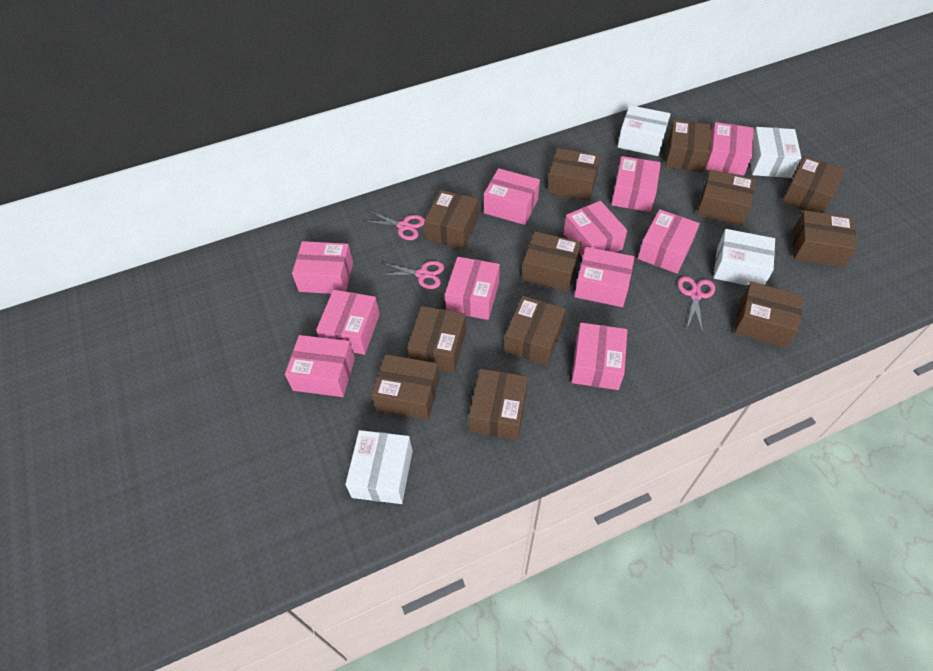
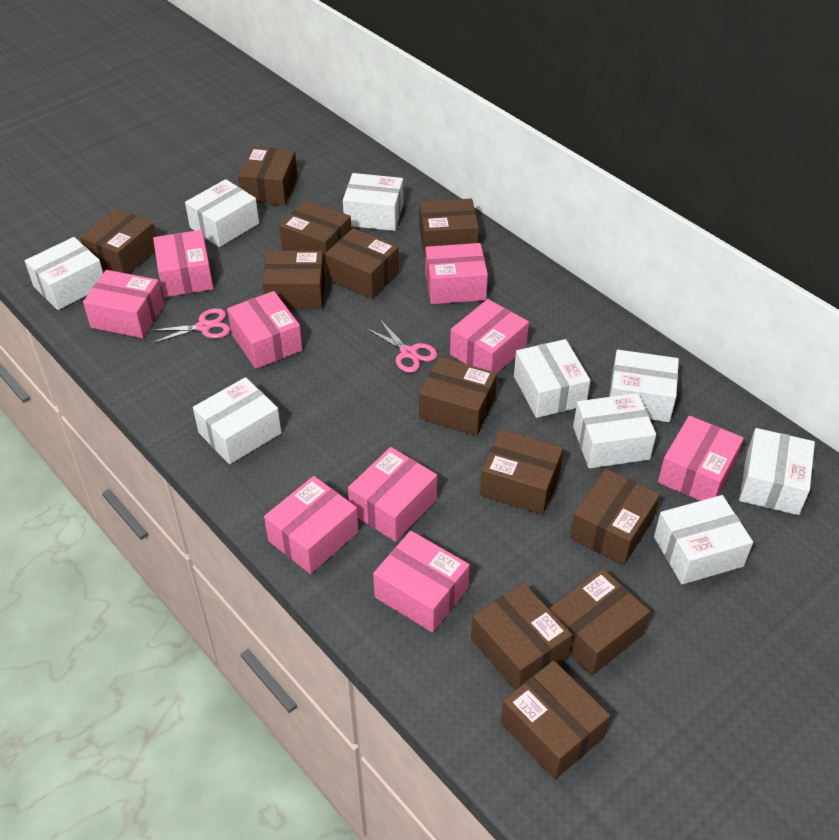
pink box: [285,335,355,397] [292,241,353,294] [316,290,380,355] [445,257,500,320] [484,168,540,225] [563,201,627,257] [572,323,627,390] [574,247,635,307] [611,156,661,212] [638,209,700,274] [706,122,754,175] = 11 -> [83,270,164,338] [153,230,213,297] [227,291,303,369] [264,476,359,574] [348,447,437,542] [373,531,470,633] [425,243,488,304] [450,299,529,373] [658,416,744,501] = 9
pink scissors: [363,211,425,240] [378,261,444,289] [678,276,715,333] = 3 -> [148,308,230,344] [366,320,437,373] = 2
white box: [345,430,413,504] [618,105,671,156] [713,229,775,286] [750,127,801,178] = 4 -> [25,237,103,310] [185,179,259,247] [193,377,282,464] [343,173,404,231] [514,339,590,418] [573,393,656,468] [609,350,679,422] [654,495,753,585] [739,428,815,515] = 9

